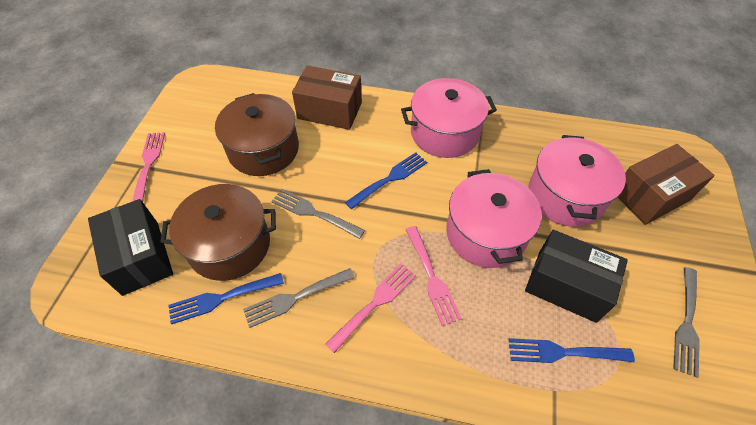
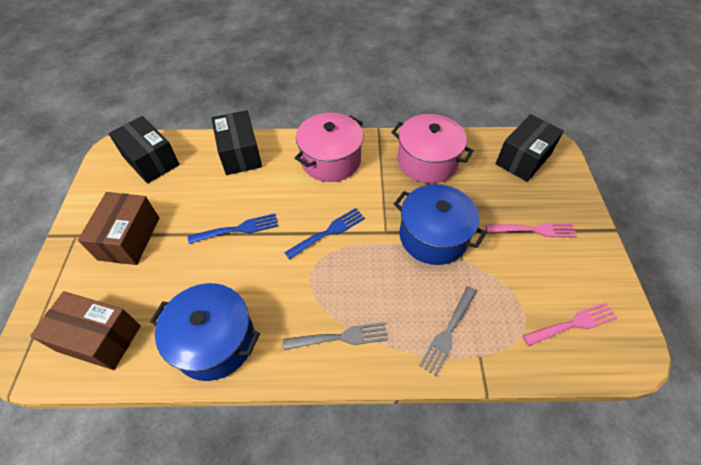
black box: [88,199,173,296] [525,230,628,323] = 2 -> [108,116,180,184] [211,110,262,175] [495,114,564,182] = 3
blue fork: [168,273,284,324] [345,152,427,209] [509,338,635,363] = 3 -> [188,214,278,244] [284,208,365,259] = 2
blue pot: none = 0 -> [150,283,260,381] [394,184,486,265] = 2
brown pot: [161,184,276,281] [215,93,299,176] = 2 -> none = 0
grey fork: [243,268,355,328] [271,189,365,239] [673,267,700,378] = 3 -> [283,322,388,350] [419,286,477,377] = 2
pink fork: [132,132,165,202] [325,264,416,353] [405,226,462,326] = 3 -> [486,223,577,237] [522,302,618,346] = 2
pink pot: [401,78,497,158] [446,169,542,268] [528,135,626,227] = 3 -> [295,113,363,182] [391,114,474,183] = 2

